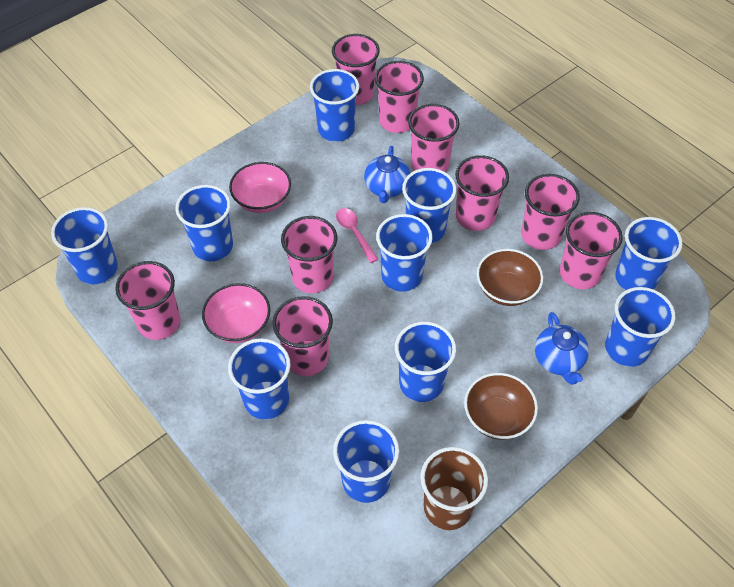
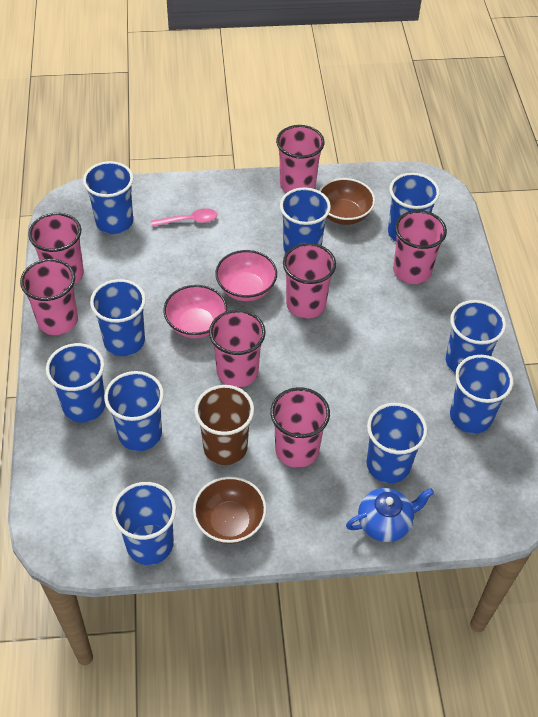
blue teapot: [364,146,410,203] [535,312,589,385] = 2 -> [346,488,434,542] = 1
pink cup: [115,261,181,340] [272,296,333,376] [281,216,337,293] [332,34,380,105] [375,61,424,133] [408,104,459,172] [455,155,509,231] [521,174,580,250] [560,212,623,289] = 9 -> [20,259,78,335] [28,213,84,284] [209,310,266,388] [271,387,330,468] [276,125,325,192] [283,243,336,319] [393,210,447,284] = 7

